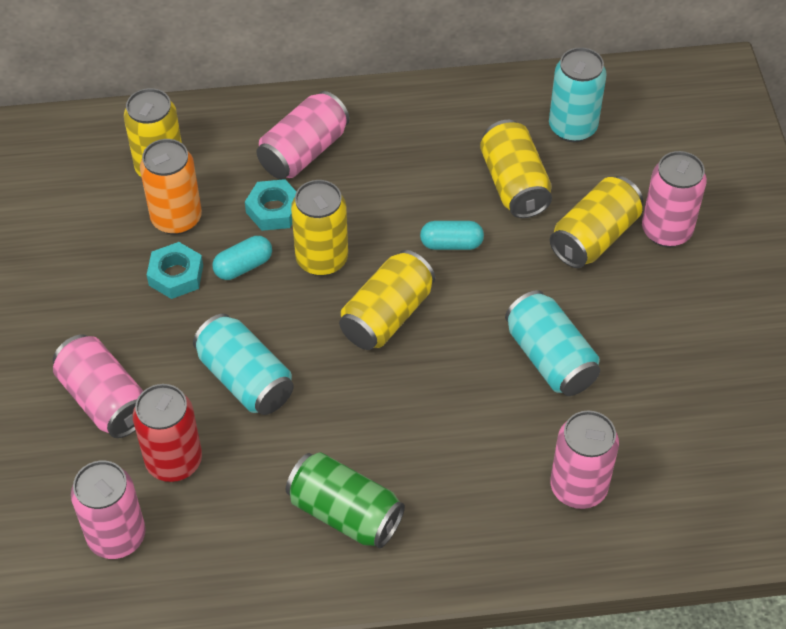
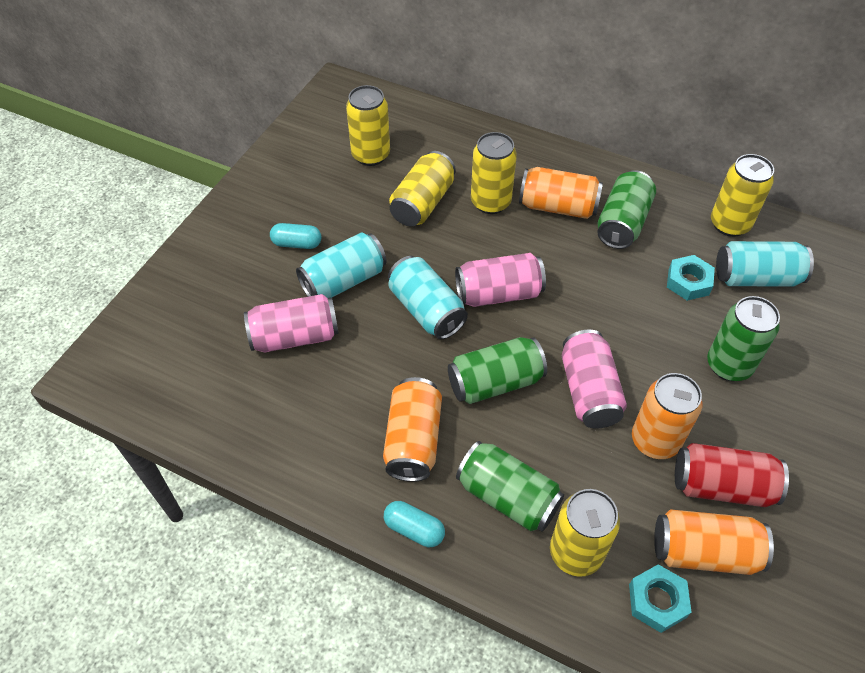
green can: [286,452,405,548] = 1 -> [448,337,547,404] [456,441,564,532] [597,170,656,249] [707,296,780,381] = 4
orange can: [140,139,202,235] = 1 -> [383,377,442,482] [519,167,603,219] [632,373,702,459] [654,509,774,575] = 4
pink can: [53,334,143,438] [71,461,145,559] [256,91,349,179] [550,411,619,509] [642,151,707,247] = 5 -> [244,294,339,353] [455,253,546,307] [562,330,627,429] = 3

